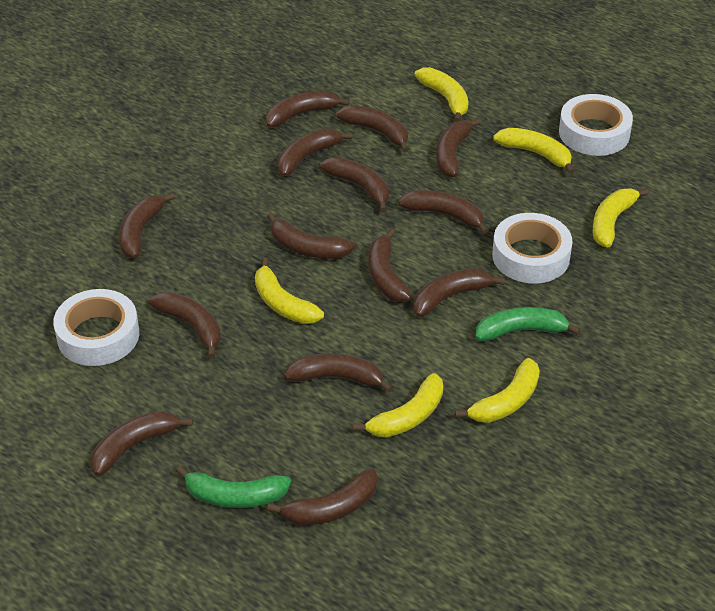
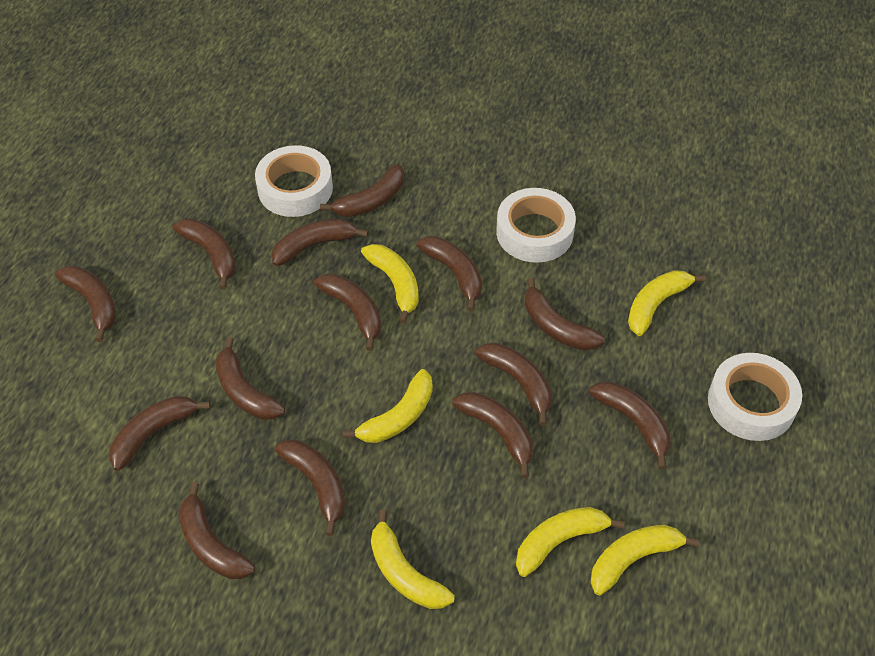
green banana: [176,466,291,508] [475,307,580,341] = 2 -> none = 0

